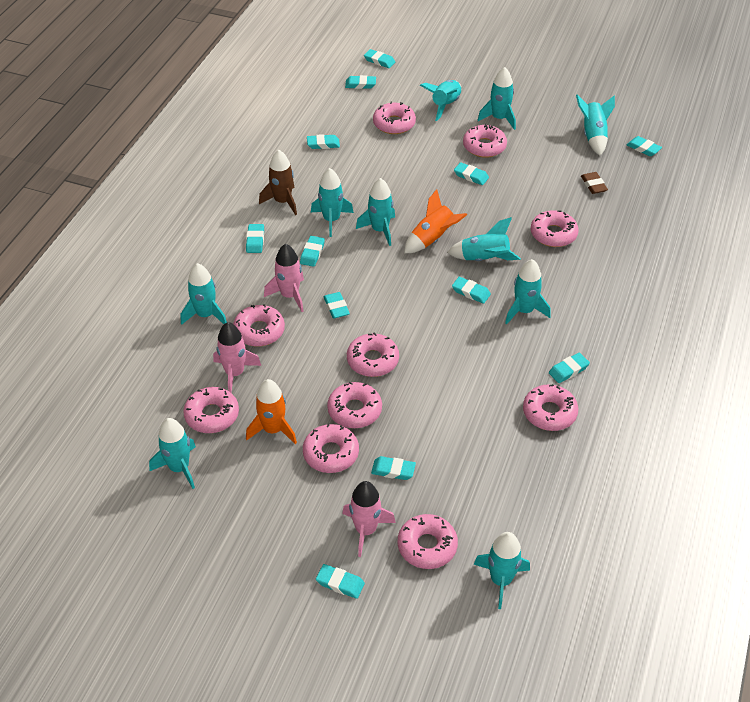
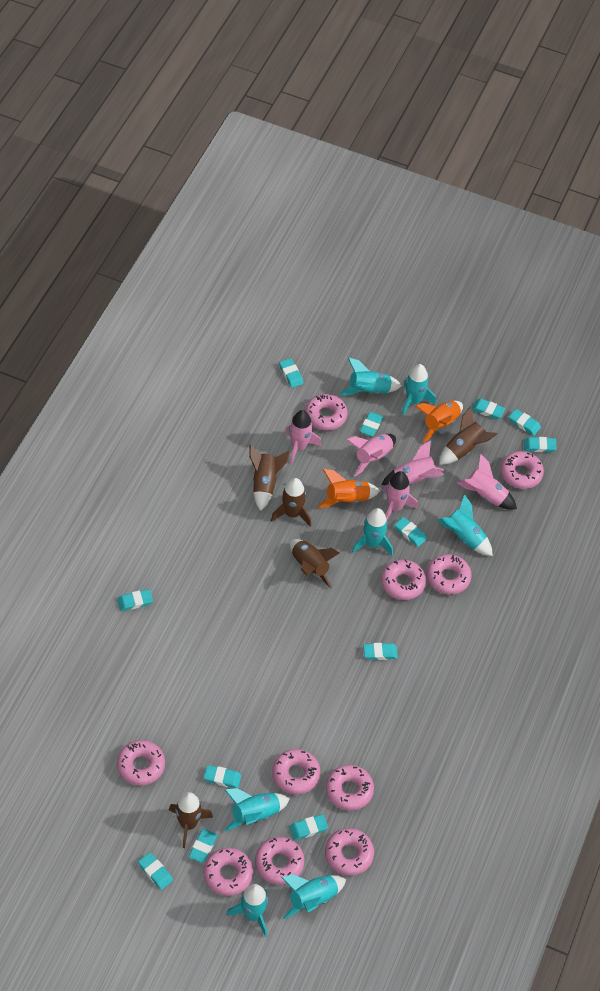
brown eraser: [581,172,608,194] = 1 -> none = 0
brown rocket: [259,150,297,215] = 1 -> [169,792,213,848] [249,445,290,511] [271,478,311,527] [290,539,340,588] [439,407,497,465] = 5
pink rocket: [213,322,261,392] [264,244,304,312] [342,481,396,557] = 3 -> [285,410,322,464] [346,434,396,477] [381,440,444,486] [383,471,418,520] [456,454,517,510] = 5
turquoise rocket: [149,418,196,489] [181,263,227,325] [311,168,354,237] [356,178,395,246] [420,80,461,121] [447,217,521,261] [474,532,530,609] [478,67,516,130] [505,259,551,324] [576,94,615,156] = 10 -> [224,788,290,831] [227,884,268,937] [281,874,346,919] [340,357,402,395] [352,508,393,555] [401,364,436,416] [437,494,493,556] = 7

